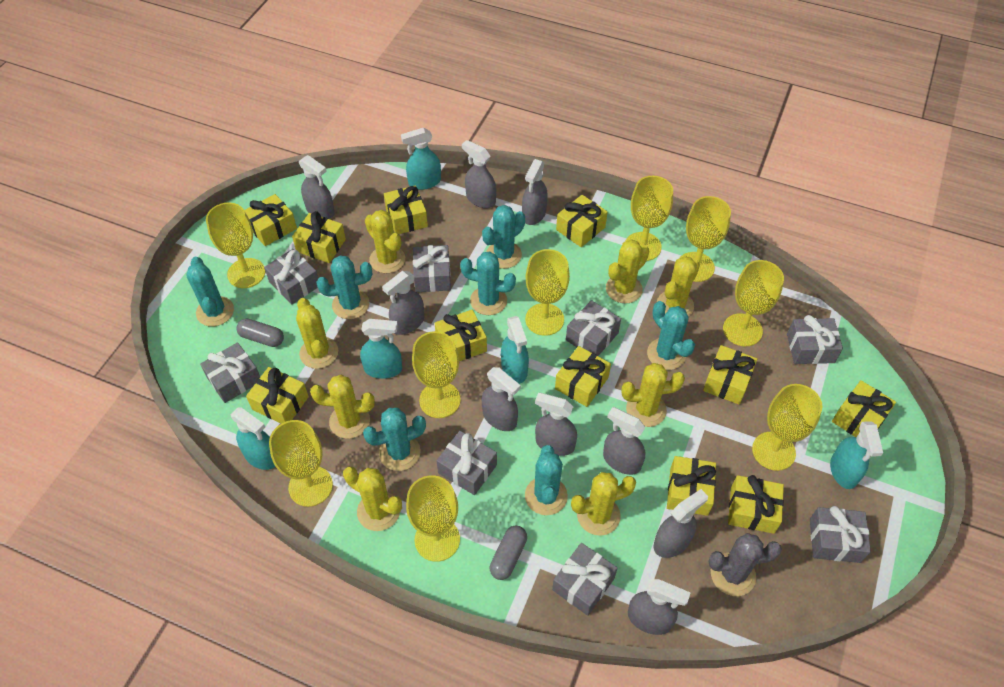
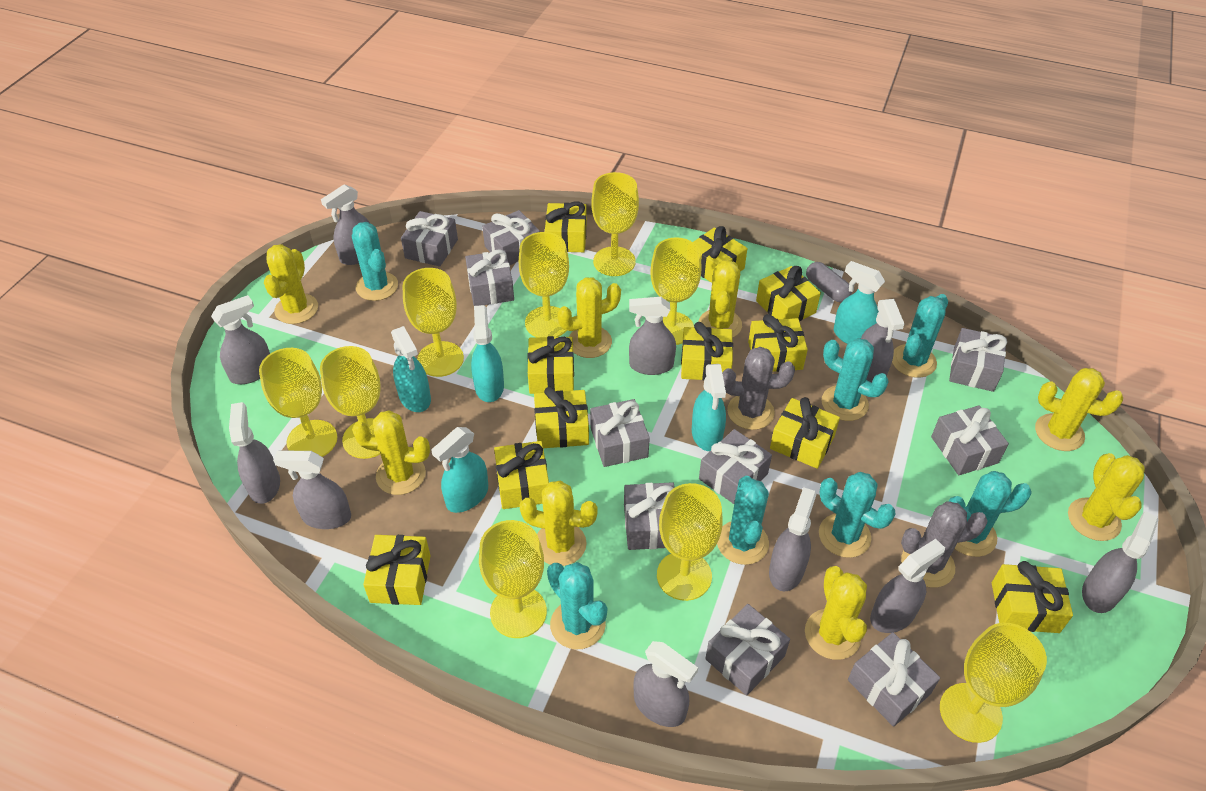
grey cactus: [708,533,782,596] = 1 -> [722,347,795,430] [901,501,988,588] = 2
grey capsule: [236,319,284,347] [490,526,527,580] = 2 -> [806,262,852,302] = 1
grey gift: [200,342,260,403] [264,249,318,305] [413,245,451,292] [437,431,497,495] [552,543,618,616] [566,300,621,356] [787,315,843,364] [810,506,871,563] = 8 -> [401,211,458,267] [465,249,514,306] [482,210,540,265] [590,399,650,467] [624,482,675,550] [699,429,772,504] [705,604,790,696] [848,632,940,727] [931,405,1009,475] [949,328,1007,392] = 10
grey spray bottle: [299,155,335,219] [382,271,424,335] [462,140,496,208] [482,367,521,431] [522,159,548,225] [535,393,577,456] [603,407,645,475] [628,579,690,635] [653,489,708,558] = 9 -> [211,295,270,384] [229,402,280,504] [273,451,351,529] [321,184,371,265] [629,297,676,375] [633,641,698,727] [769,487,817,591] [861,299,904,382] [870,539,945,633] [1082,511,1158,613] = 10

